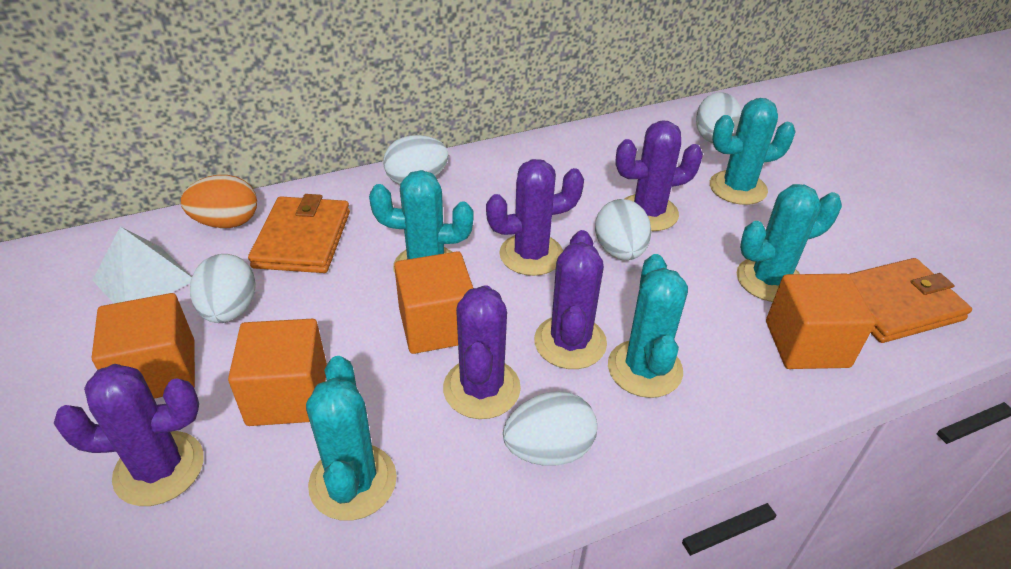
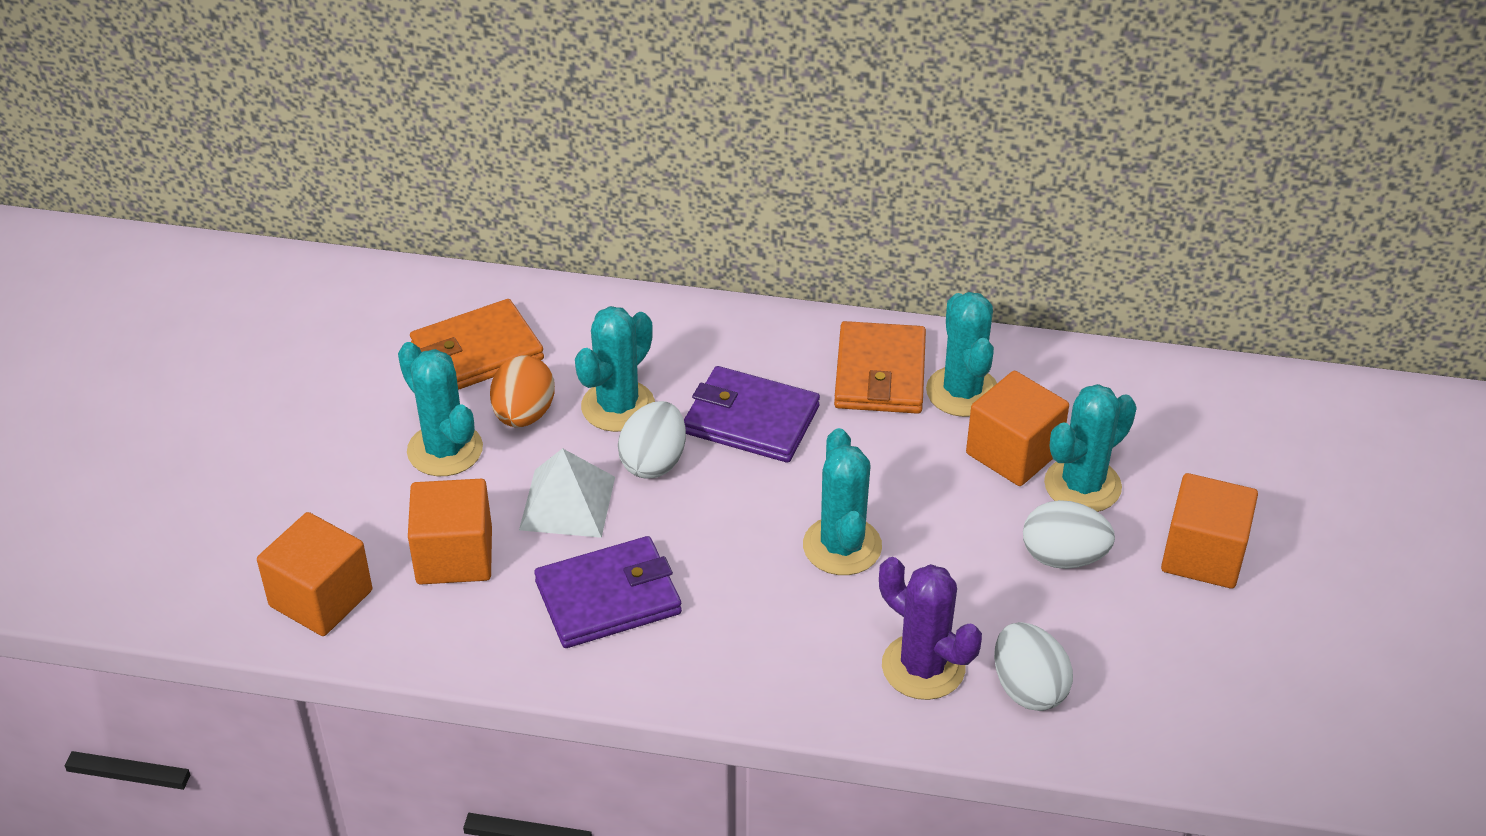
purple cactus: [54,364,204,506] [443,285,521,419] [486,159,584,276] [534,230,607,369] [615,120,703,231] = 5 -> [879,557,982,700] = 1
purple wallet: none = 0 -> [534,536,682,648] [684,366,820,463] = 2
white egg: [190,254,256,323] [383,135,449,185] [503,391,597,466] [595,199,651,260] [696,92,742,143] = 5 -> [618,401,686,479] [994,622,1073,711] [1023,500,1115,569] = 3

